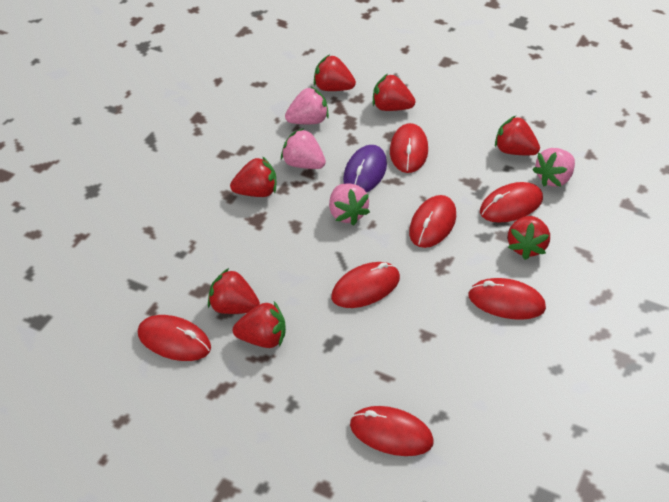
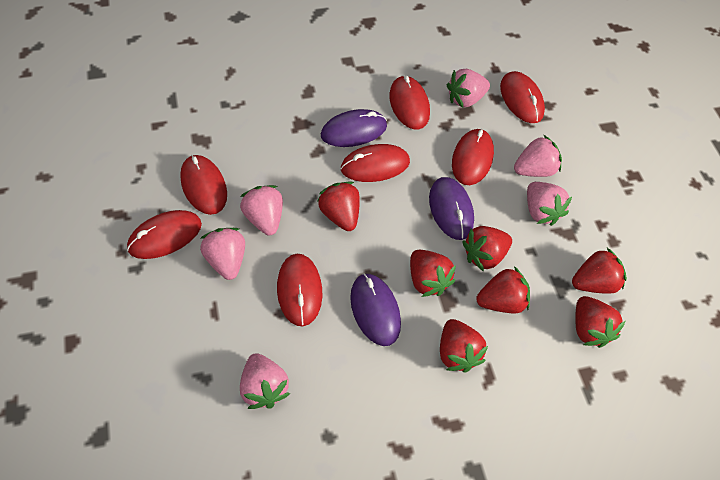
pink strawberry: [281,128,326,169] [285,87,329,124] [329,183,370,226] [533,148,575,187] = 4 -> [200,228,245,280] [240,185,283,235] [240,353,290,409] [447,69,490,108] [514,135,562,177] [527,182,572,226] = 6
purple mouse: [343,145,387,192] = 1 -> [321,109,387,147] [350,274,401,346] [429,177,474,240] = 3

